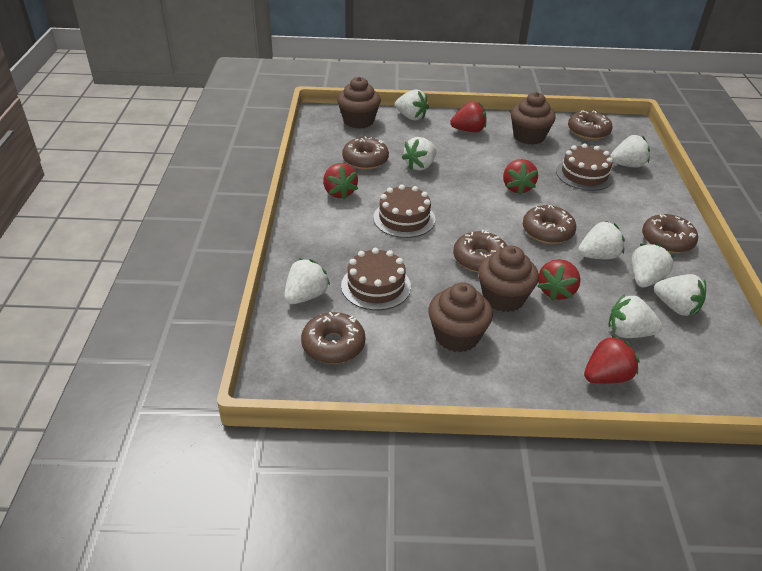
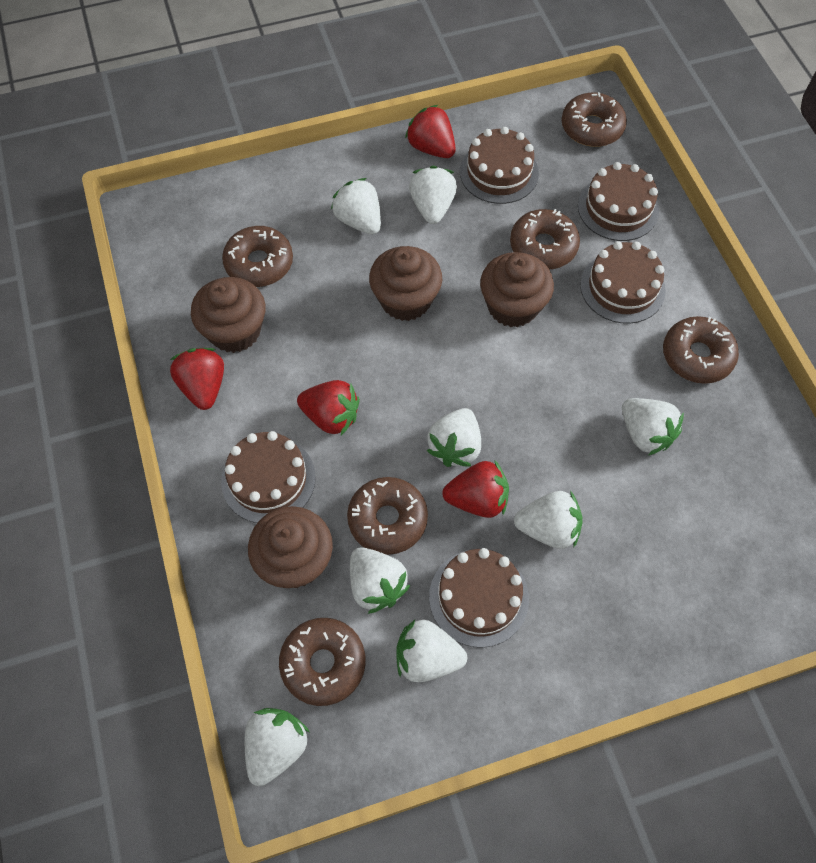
brown cake: [341,248,411,310] [373,184,435,238] [556,144,614,191] = 3 -> [221,431,316,523] [429,548,529,648] [460,127,539,204] [578,162,659,241] [580,241,666,324] = 5
red strawberry: [323,163,358,199] [450,101,487,132] [503,159,538,195] [537,259,581,301] [584,335,640,384] = 5 -> [170,348,224,410] [297,380,360,435] [405,105,456,158] [442,461,509,518] = 4

